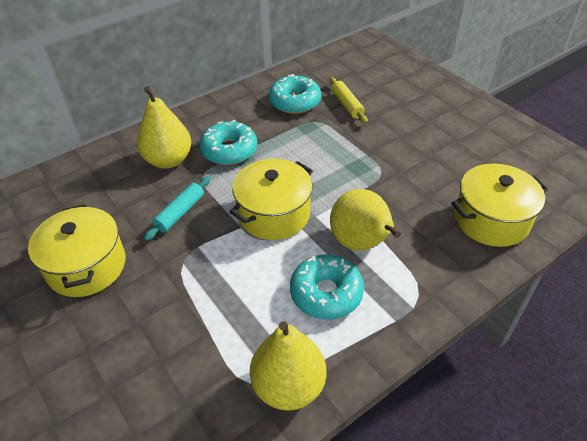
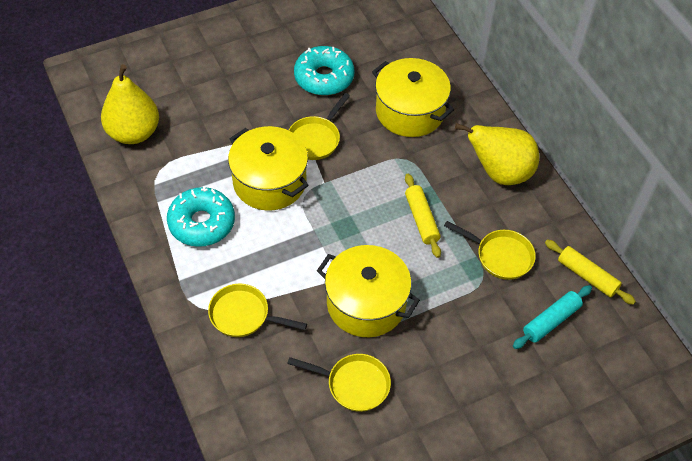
turquoise donut: [199,120,257,165] [269,74,321,114] [290,255,364,319] = 3 -> [167,186,235,247] [294,46,354,95] = 2
yellow pan: none = 0 -> [208,284,307,337] [287,354,391,412] [289,93,350,160] [444,221,536,280] = 4
yellow pear: [137,86,191,169] [250,321,326,411] [330,189,401,251] = 3 -> [101,64,159,144] [455,123,539,185] = 2
yellow rolling pin: [329,77,368,124] = 1 -> [405,174,441,258] [545,240,636,305] = 2

